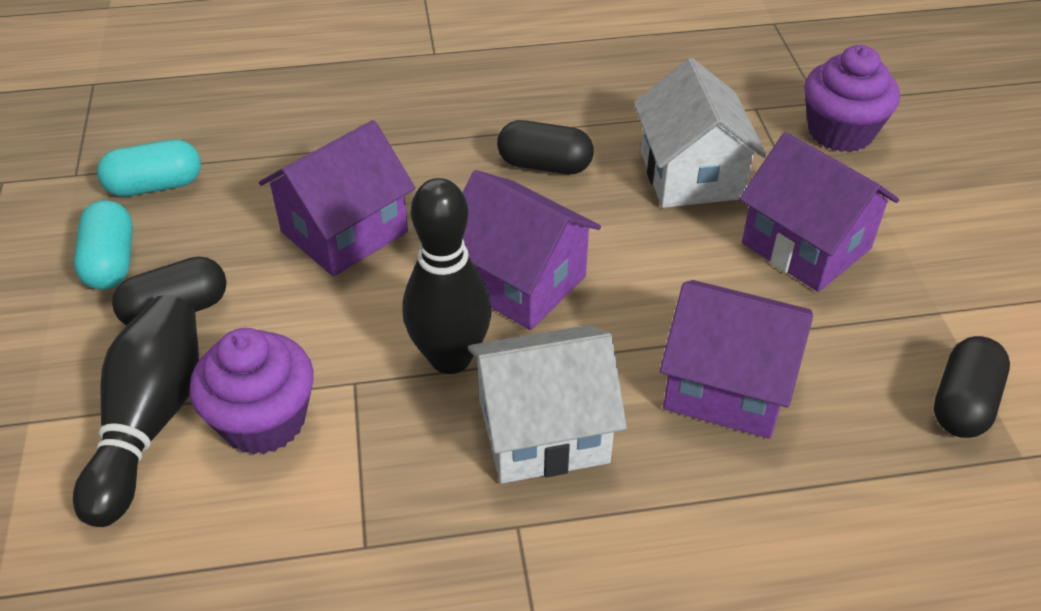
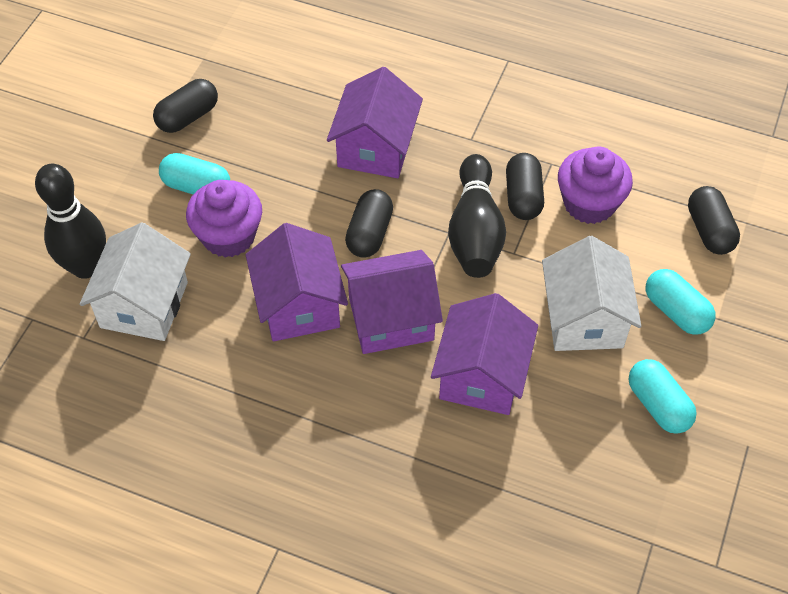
black capsule: [112,256,227,325] [497,120,594,174] [934,336,1010,438] = 3 -> [153,79,218,133] [345,189,393,258] [506,153,544,220] [688,186,740,255] = 4
turquoise capsule: [74,200,133,290] [97,139,201,197] = 2 -> [159,153,230,194] [629,359,697,434] [646,269,716,335] = 3

